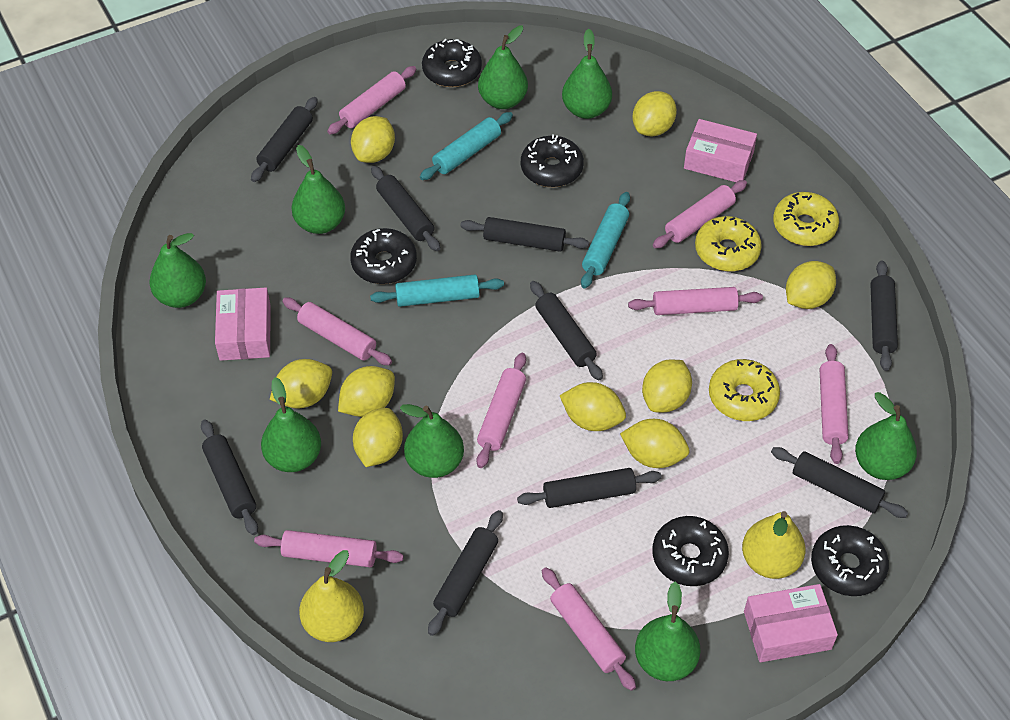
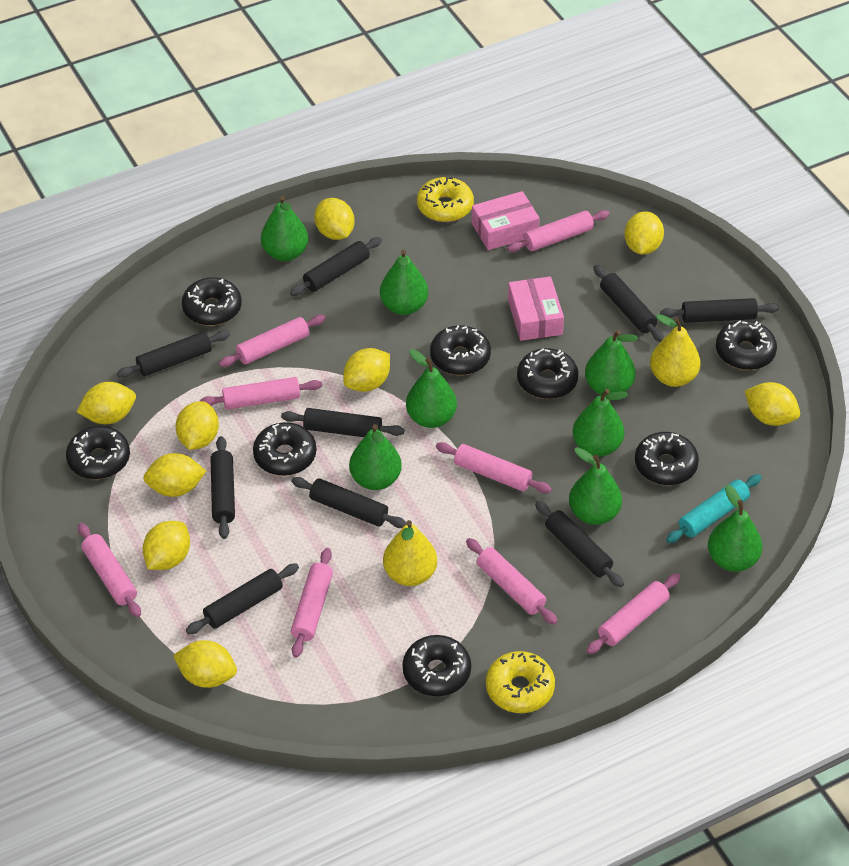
black donut: [350,228,417,284] [422,39,482,87] [521,134,584,187] [652,516,729,586] [811,525,889,596] = 5 -> [66,426,130,479] [182,277,242,326] [253,422,316,476] [402,635,471,696] [430,325,491,375] [517,348,579,399] [635,432,699,485] [716,320,777,370] = 8
pink box: [215,288,271,361] [684,119,757,182] [744,584,838,662] = 3 -> [472,191,540,250] [508,276,564,341] = 2
turquoise rolling pin: [370,274,504,307] [420,112,513,180] [581,192,630,289] = 3 -> [666,474,762,543] = 1
yellow donut: [695,216,762,271] [709,359,780,421] [773,192,839,246] = 3 -> [417,177,474,222] [486,651,555,713] = 2

